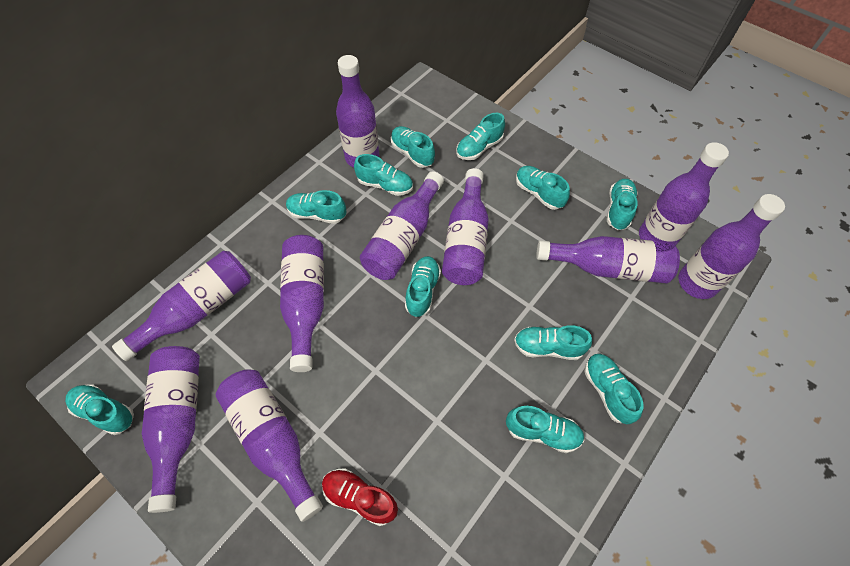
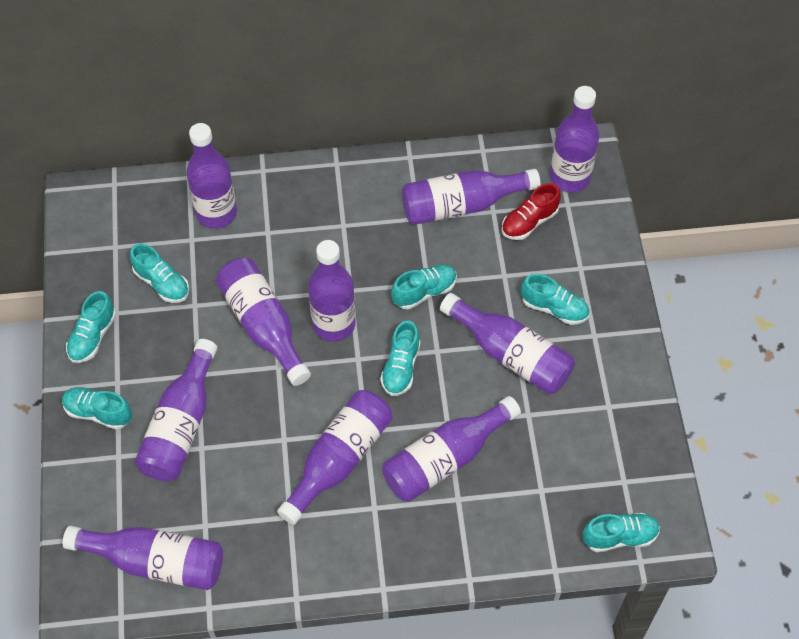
turquoise shoe: [65,384,134,435] [286,190,346,224] [354,154,413,196] [391,126,435,168] [405,256,441,317] [456,113,505,160] [506,406,584,453] [514,325,592,360] [516,166,570,210] [584,354,643,424] [607,179,638,230] = 11 -> [62,387,132,430] [66,291,116,363] [130,244,189,303] [380,321,421,396] [391,265,457,309] [521,274,589,325] [583,513,660,552] = 7

